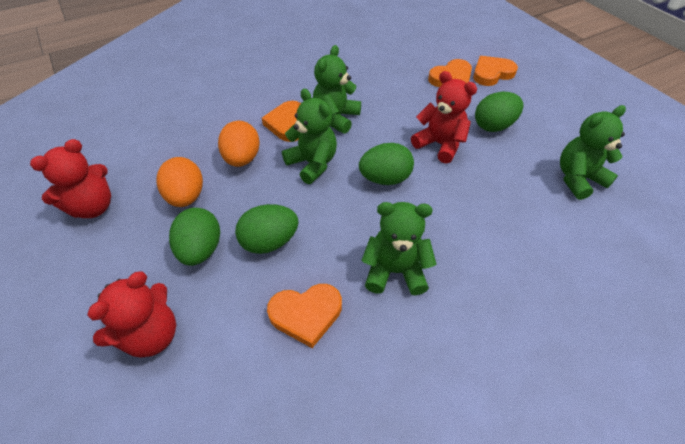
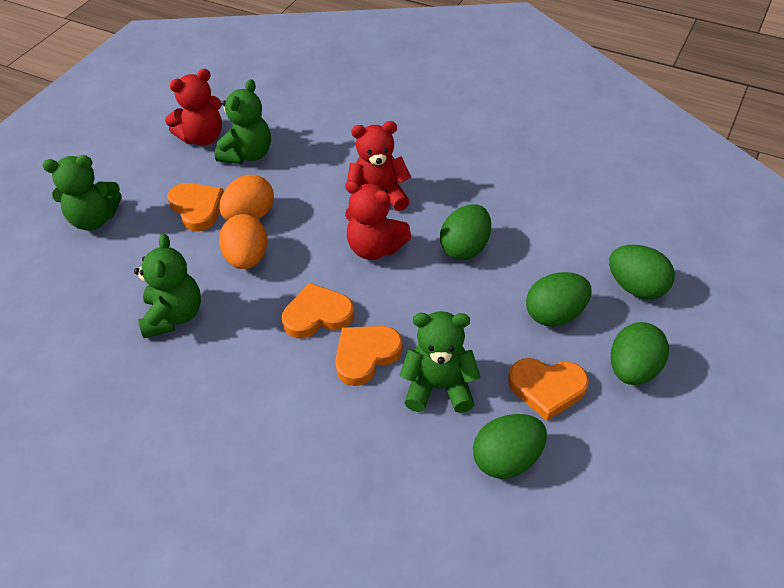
green egg: [169,208,220,266] [235,204,299,254] [359,143,414,185] [475,92,523,132] = 4 -> [440,204,491,260] [473,414,547,479] [526,272,592,327] [609,245,675,299] [611,322,669,385] = 5

